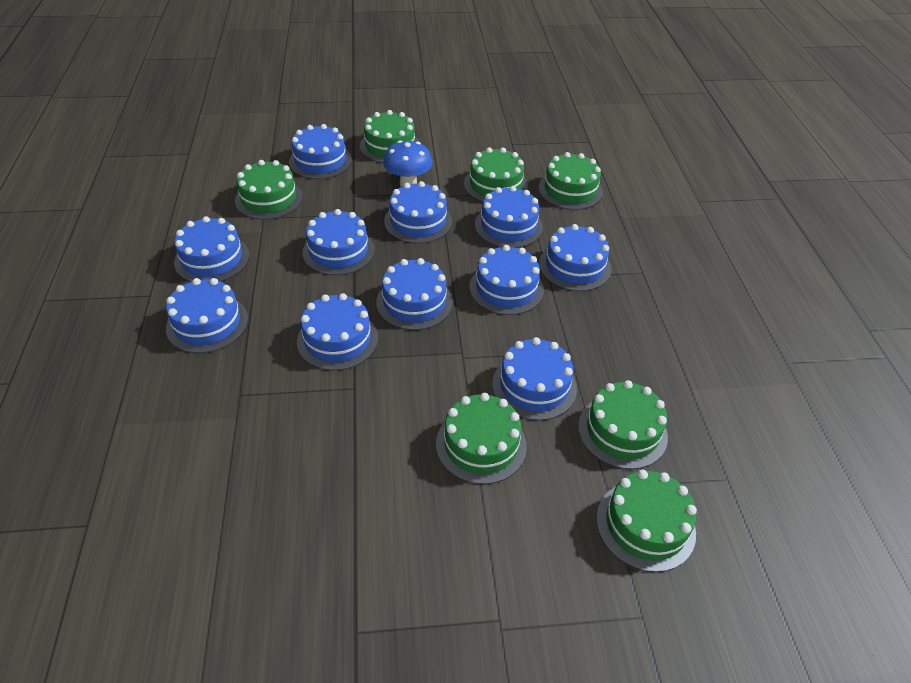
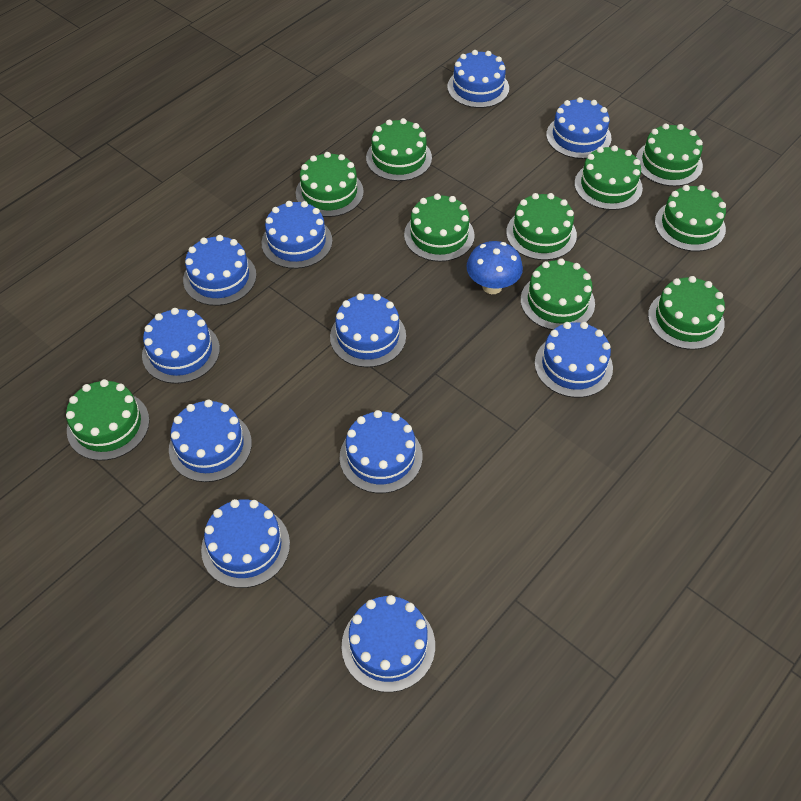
green cake: [235,160,303,220] [360,110,419,163] [436,393,527,484] [464,147,528,202] [539,152,603,210] [578,380,668,469] [596,470,697,572] = 7 -> [66,379,149,461] [296,152,364,217] [366,118,432,181] [404,194,475,262] [506,193,577,260] [521,258,595,330] [574,145,643,210] [636,124,703,186] [648,276,725,350] [655,185,726,251] = 10

